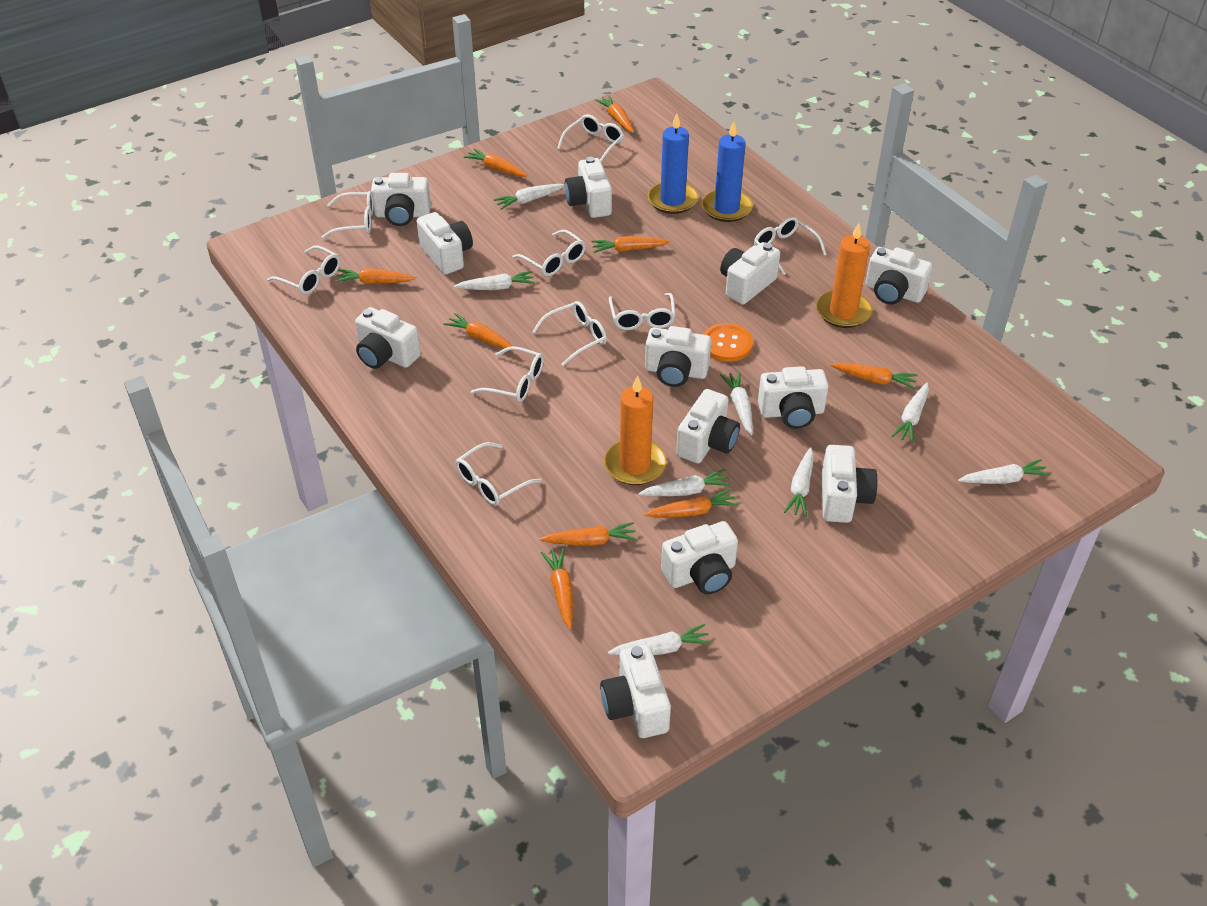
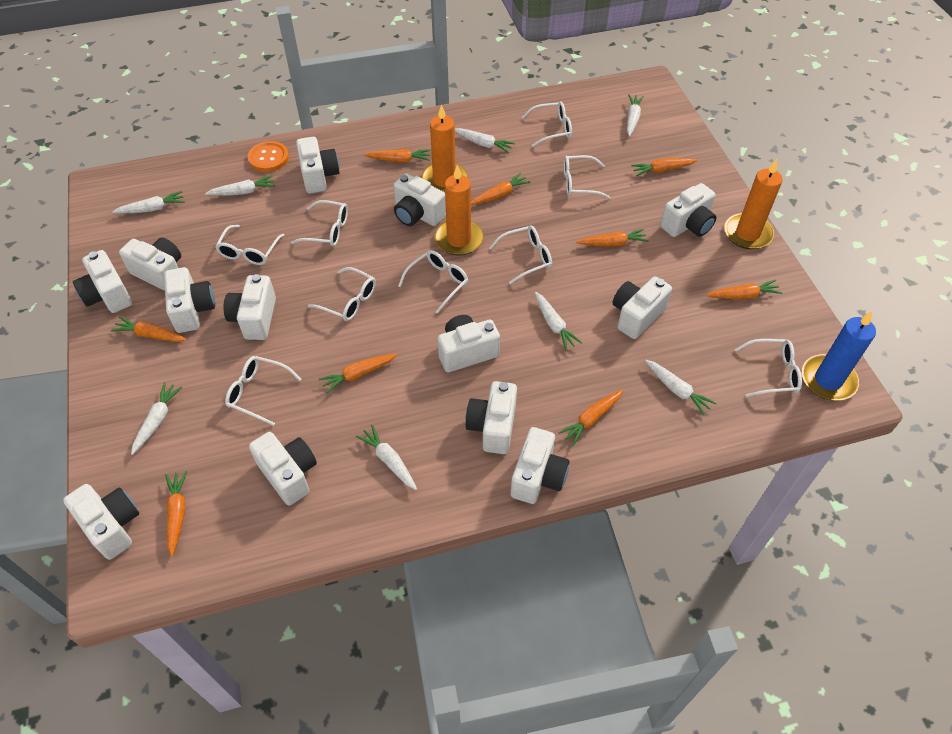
blue candle: [648,113,699,214] [701,121,753,222] = 2 -> [802,311,876,400] = 1
orange candle: [604,375,667,485] [816,223,873,328] = 2 -> [421,104,468,193] [434,165,484,256] [724,159,783,249] = 3
white camera: [355,307,421,369] [371,173,431,226] [417,212,473,275] [565,157,612,218] [600,645,671,738] [645,326,711,387] [661,521,738,594] [676,389,740,463] [720,242,780,305] [758,366,829,429] [822,445,878,523] [865,247,932,304] = 12 -> [63,484,139,560] [73,250,132,313] [119,238,181,291] [164,267,215,333] [223,274,276,340] [249,432,317,506] [296,137,340,194] [394,173,446,226] [438,315,500,372] [465,381,517,454] [511,427,570,504] [613,276,672,339] [660,183,716,237] = 13

